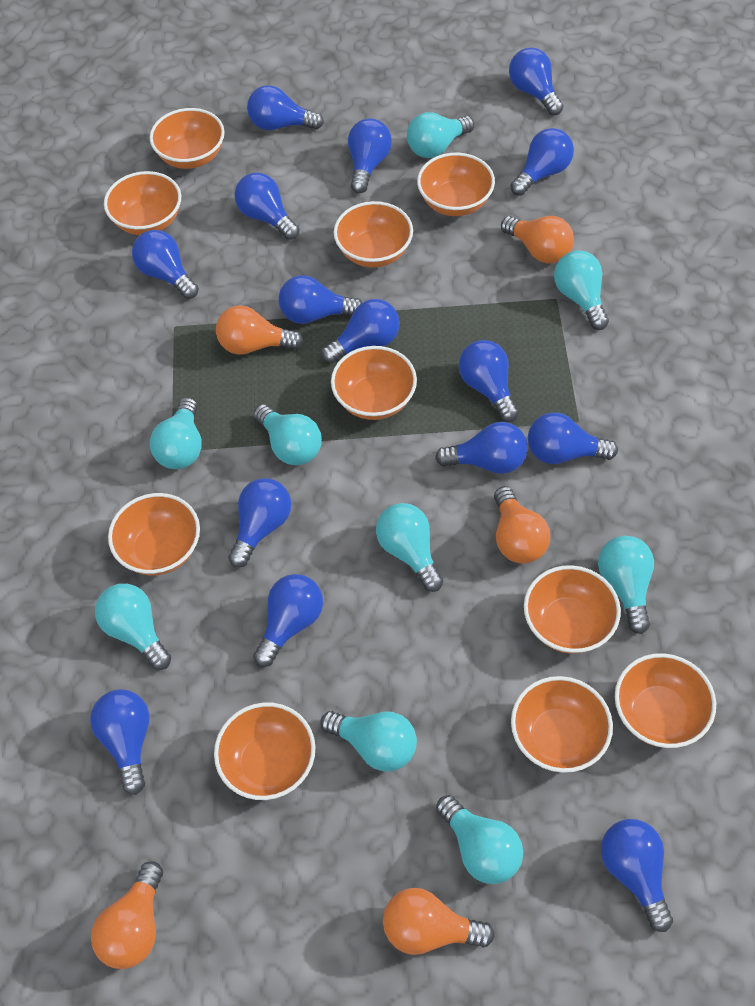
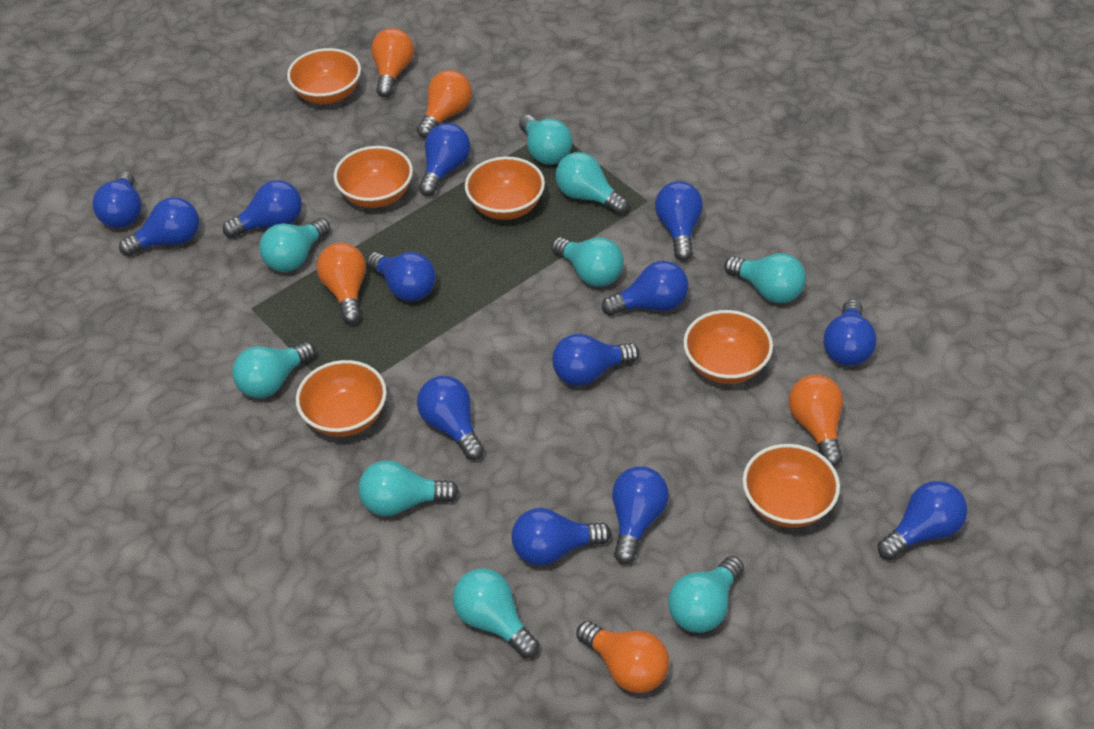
blue light bulb: [90,689,149,795] [132,230,199,299] [228,478,291,568] [234,172,299,240] [247,85,324,130] [253,574,323,667] [279,275,362,324] [321,299,400,363] [348,118,392,193] [435,422,528,474] [458,340,519,422] [509,48,564,115] [510,128,574,196] [528,412,618,464] [601,819,673,932] = 15 -> [92,171,141,228] [119,197,199,256] [223,180,302,238] [367,252,436,301] [417,376,484,460] [419,123,470,196] [511,508,611,566] [552,334,640,386] [602,261,688,316] [612,466,669,564] [655,181,703,261] [824,299,877,366] [878,481,967,560] = 13
orange bowl: [104,171,181,235] [108,493,200,575] [150,108,225,169] [214,702,316,800] [331,346,417,420] [334,201,413,268] [417,153,495,216] [511,676,613,773] [524,565,621,654] [615,653,716,748] = 10 -> [287,48,361,104] [296,360,387,437] [334,146,413,208] [465,156,545,220] [683,310,773,384] [742,444,840,528] = 6

